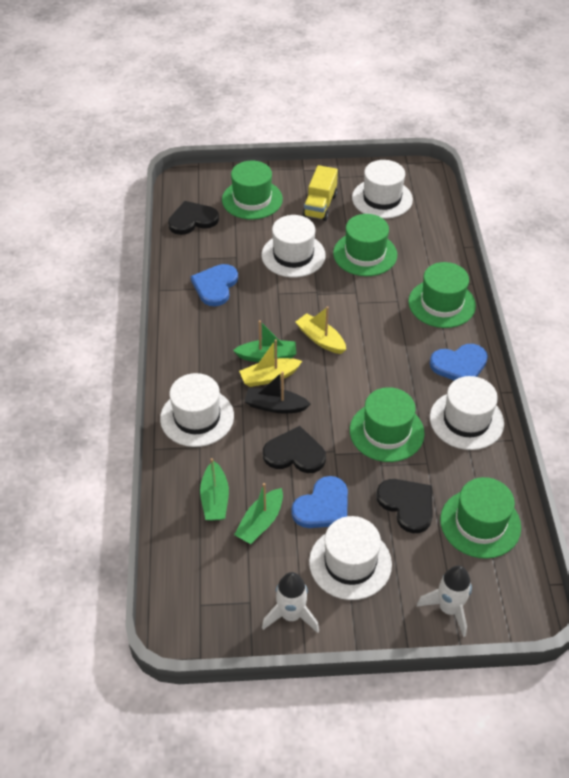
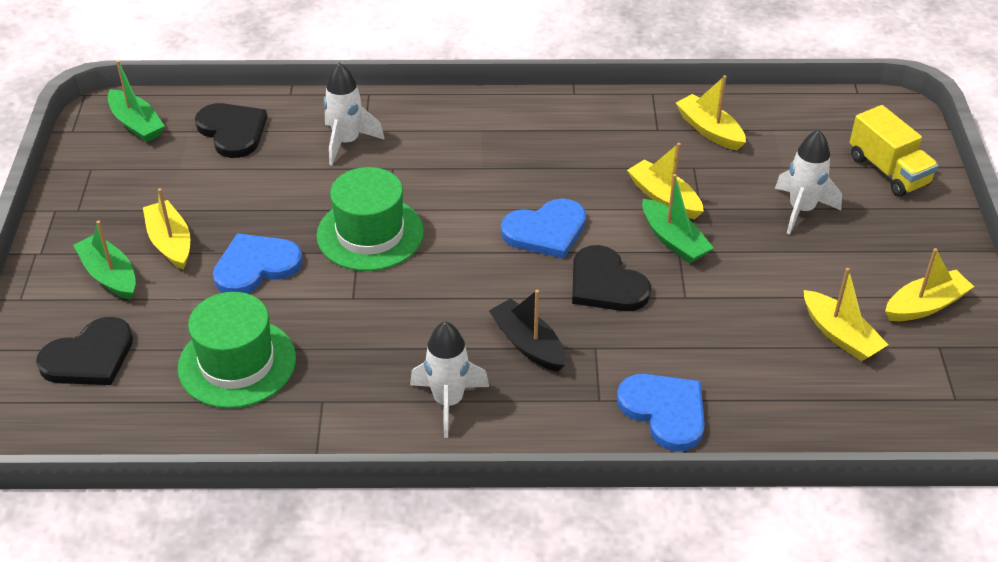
green hat: [222,161,283,220] [333,214,397,276] [350,387,425,462] [408,262,476,328] [440,477,521,559] = 5 -> [178,292,296,408] [317,167,424,271] = 2
white hat: [160,373,234,447] [261,215,326,277] [309,516,392,600] [352,160,413,219] [430,376,504,450] = 5 -> none = 0
white rocket: [262,572,319,633] [417,565,472,637] = 2 -> [324,63,385,165] [410,321,489,438] [775,130,842,235] = 3
yellow boat: [239,339,302,387] [296,306,346,354] = 2 -> [143,188,190,270] [627,143,704,219] [676,75,746,151] [804,268,888,361] [885,248,974,321] = 5

